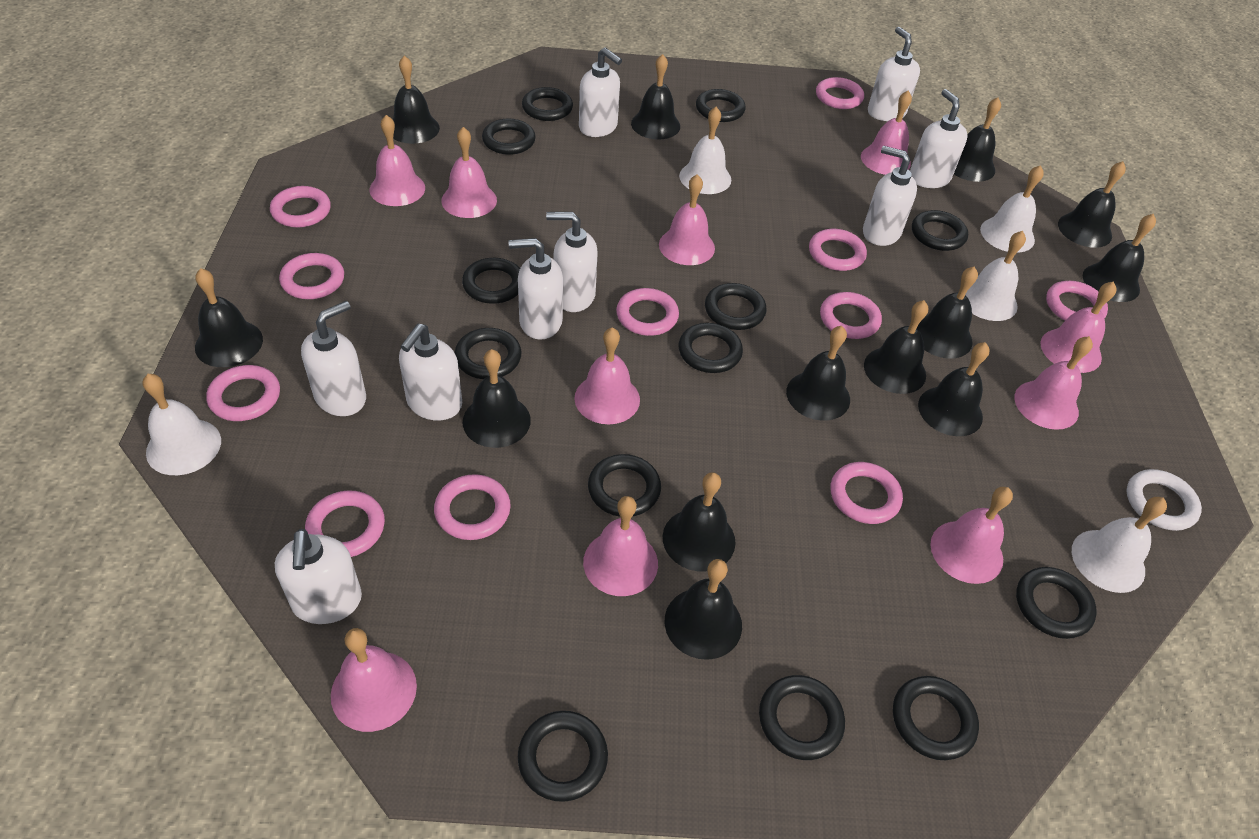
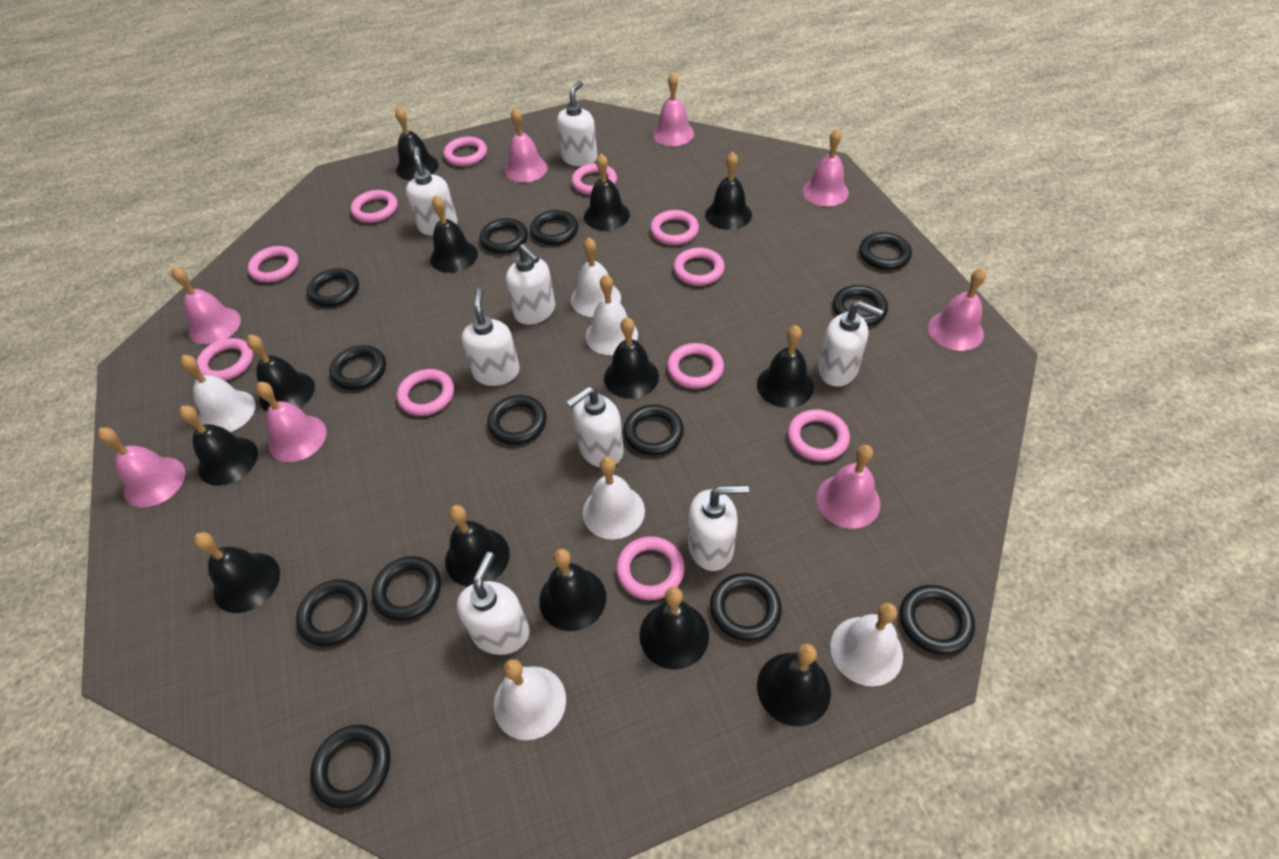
pink bell: [331,628,417,732] [370,115,425,206] [441,127,497,218] [574,327,640,424] [583,496,658,596] [659,174,715,265] [861,90,912,175] [930,487,1013,584] [1014,336,1093,430] [1040,281,1116,373] = 10 -> [97,427,185,508] [172,267,241,345] [256,382,326,462] [505,108,548,183] [653,72,694,146] [802,129,849,206] [816,445,880,529] [928,268,986,351] = 8
white bell: [143,374,221,475] [679,107,731,194] [965,231,1026,321] [980,165,1044,253] [1072,497,1167,593] = 5 -> [180,355,255,432] [494,659,566,740] [571,237,621,317] [583,457,645,539] [585,274,638,355] [830,603,903,686] = 6
white ring: [1127,469,1202,531] = 1 -> none = 0
white soap dispenser: [275,529,362,624] [301,301,366,416] [399,324,462,421] [508,238,563,340] [546,212,598,312] [579,47,622,137] [863,146,917,246] [868,27,920,121] [910,89,968,188] = 9 -> [406,147,458,236] [457,552,530,655] [461,289,520,386] [506,244,555,325] [557,80,597,166] [566,386,624,467] [688,485,749,571] [818,301,884,387] = 8

